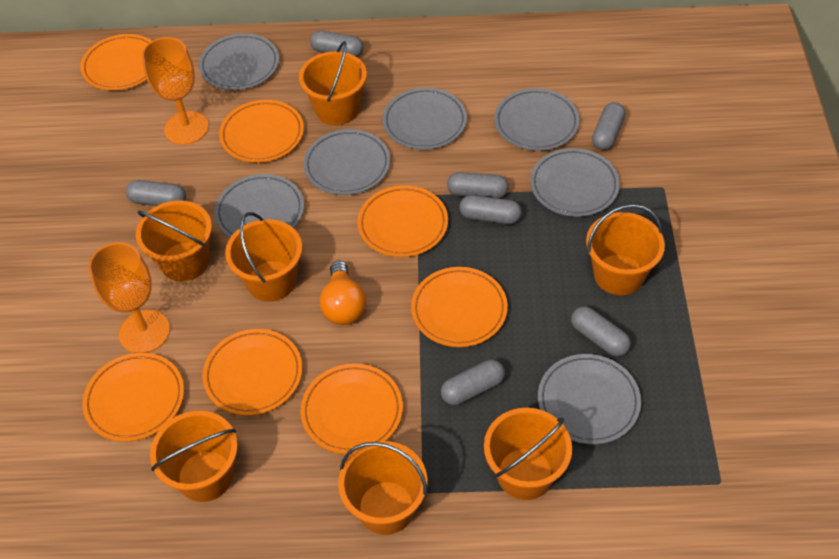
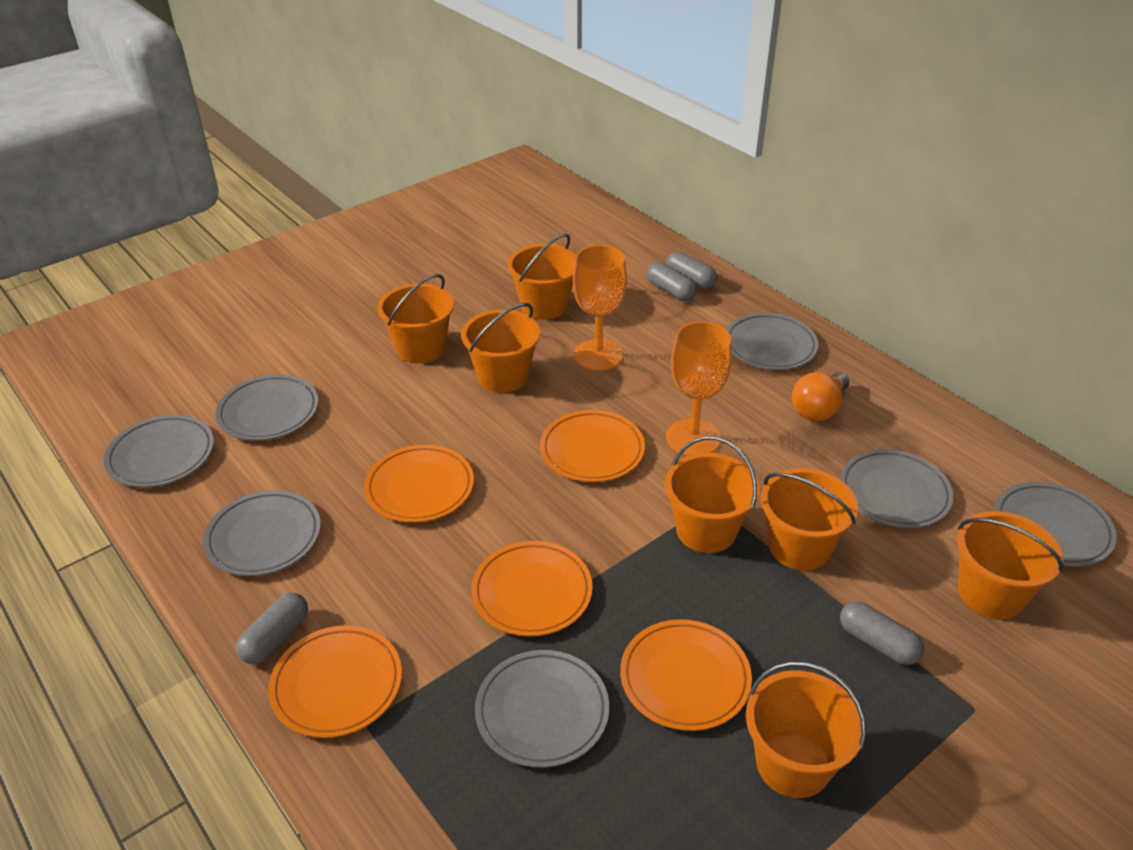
grey capsule: [126,180,186,206] [310,31,364,57] [441,360,505,405] [447,172,509,198] [459,195,522,224] [571,306,631,357] [592,102,626,150] = 7 -> [236,593,308,664] [647,262,697,301] [666,252,717,289] [840,601,924,665] = 4
orange plate: [80,34,152,91] [83,353,184,442] [203,329,302,416] [219,100,304,163] [301,363,403,454] [357,185,448,257] [411,267,508,347] = 7 -> [269,625,402,738] [364,445,474,523] [471,541,593,637] [540,410,645,482] [620,619,752,731] = 5

